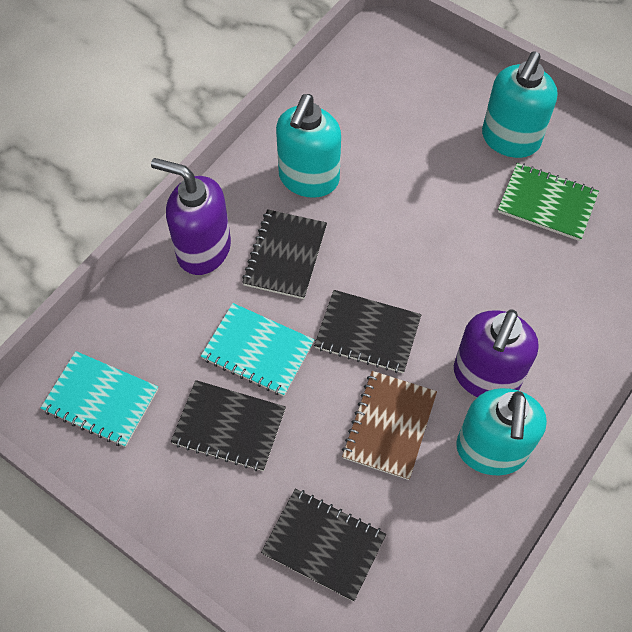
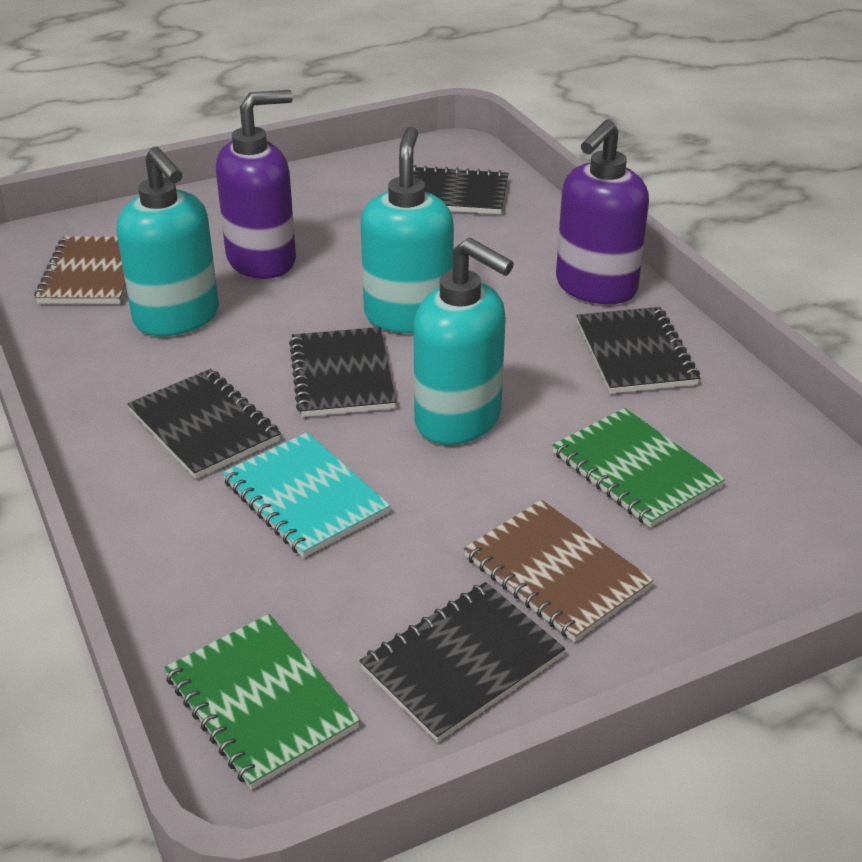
black notebook: [171,380,286,471] [242,209,327,299] [261,488,386,601] [314,290,421,373] = 4 -> [127,369,281,479] [289,327,396,417] [359,582,565,742] [413,165,508,215] [576,307,700,394] = 5
brown notebook: [342,371,437,480] = 1 -> [34,236,126,304] [464,500,654,642] = 2
green notebook: [498,163,599,241] = 1 -> [164,614,360,789] [552,408,725,527] = 2
turquoise notebook: [41,351,158,447] [201,303,314,396] = 2 -> [222,432,390,558] = 1

